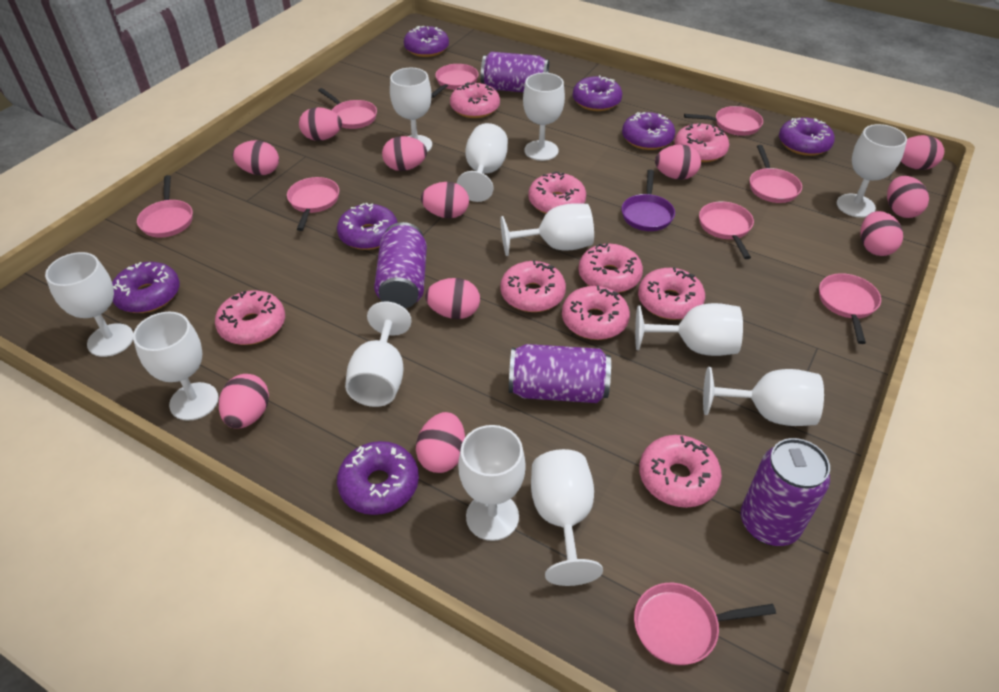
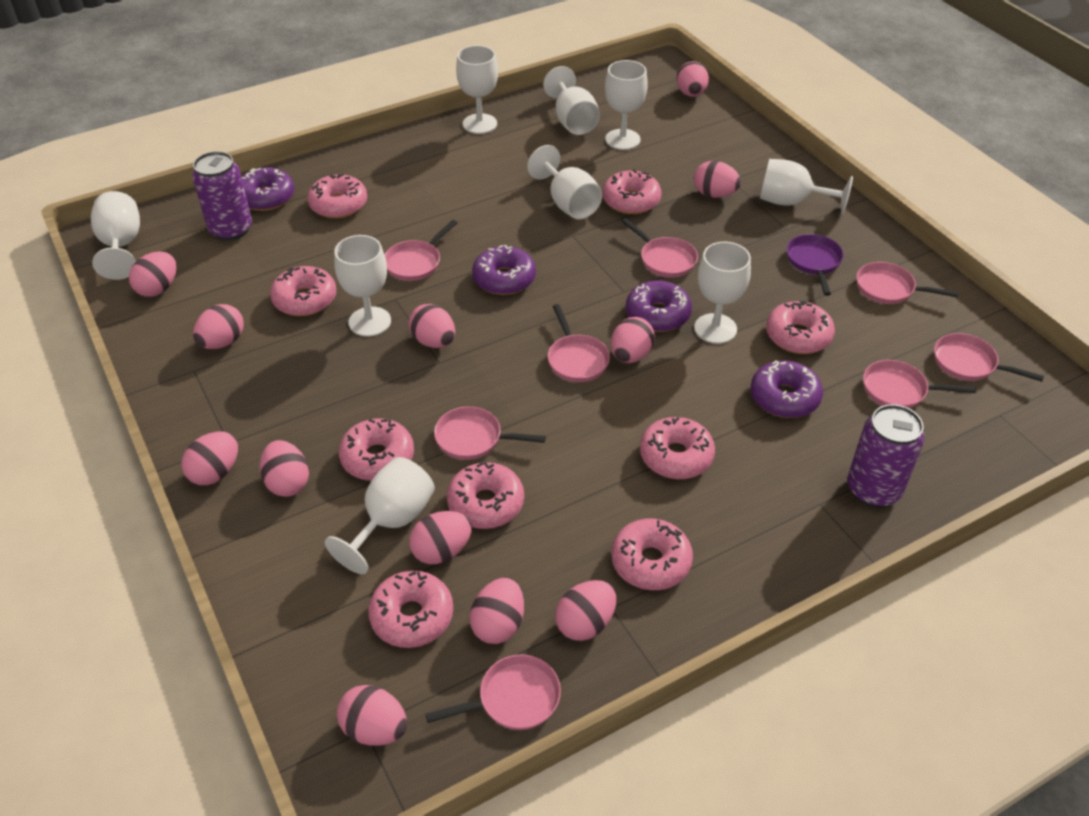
pink egg: [219,374,269,429] [233,140,279,175] [299,107,342,141] [382,136,427,171] [416,412,465,473] [421,182,469,218] [425,278,480,319] [655,144,701,180] [860,211,903,256] [887,176,929,218] [901,135,944,170] = 11 -> [129,252,177,297] [181,431,238,485] [193,304,244,349] [260,440,309,497] [337,685,407,746] [409,304,455,348] [409,511,472,564] [469,578,524,644] [555,580,616,641] [611,317,655,363] [676,61,709,97] [694,161,741,198] = 12
pink pan: [137,175,193,237] [287,177,339,231] [318,88,377,129] [431,64,479,98] [634,583,776,665] [684,106,763,136] [699,201,754,259] [750,145,802,203] [819,273,881,344] = 9 -> [384,220,457,281] [425,654,561,730] [434,406,546,460] [548,304,610,382] [621,218,698,278] [856,262,959,304] [863,360,976,408] [934,333,1044,382] = 8
purple can: [374,222,427,308] [481,52,549,92] [509,344,611,403] [741,438,830,546] = 4 -> [192,151,252,241] [847,404,924,507] = 2
purple donut: [112,262,180,313] [337,203,398,250] [337,441,419,515] [404,26,449,57] [573,75,622,111] [622,112,675,150] [779,117,835,156] = 7 -> [241,167,295,211] [472,245,536,295] [626,280,692,332] [751,360,823,418] = 4
white goblet: [45,252,134,357] [133,312,219,421] [345,301,412,407] [390,68,432,152] [457,123,508,202] [458,425,526,541] [501,203,594,256] [523,73,565,161] [531,449,603,586] [635,303,743,356] [703,367,824,426] [837,124,907,218] = 12 -> [91,191,140,280] [325,457,435,574] [334,235,391,337] [456,45,498,134] [527,145,602,219] [543,66,600,135] [605,60,648,150] [694,241,751,344] [760,159,853,215] = 9

